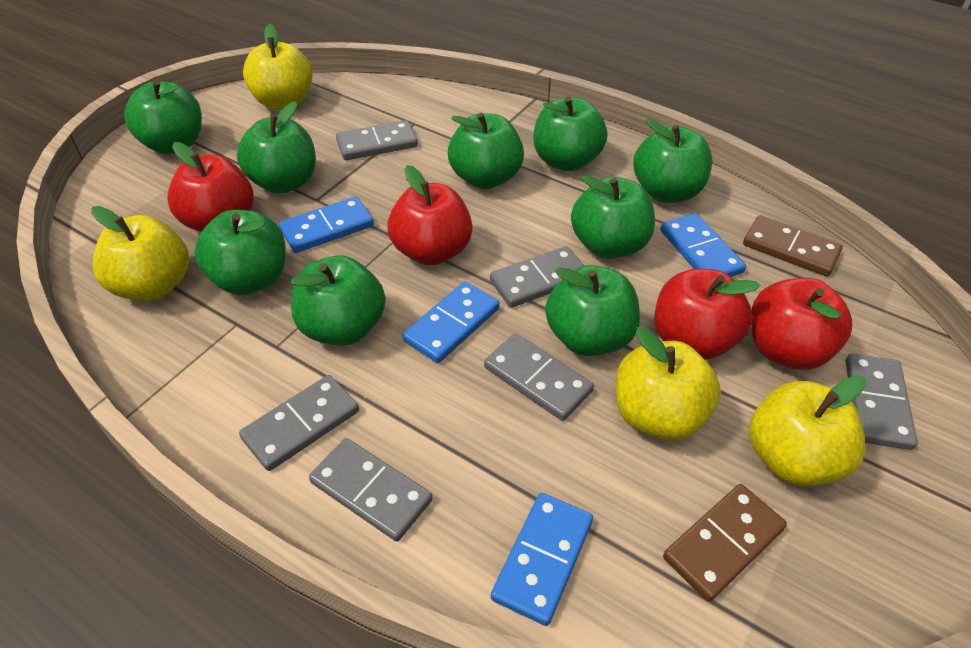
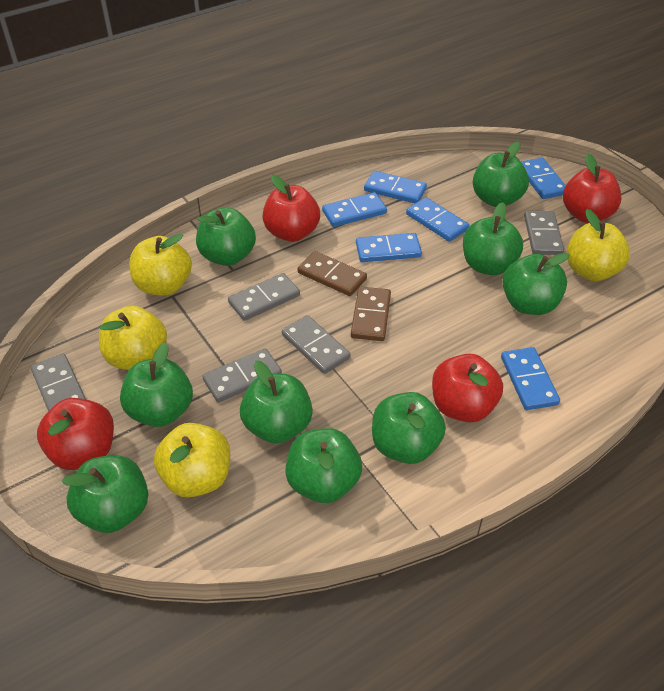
blue domino: [279,197,374,253] [403,281,500,363] [491,493,593,626] [660,213,746,277] = 4 -> [322,192,387,227] [356,233,422,262] [364,171,427,203] [406,197,469,242] [501,347,560,410] [521,158,566,199] = 6
grey domino: [239,375,359,471] [309,438,433,542] [336,120,418,160] [484,333,594,421] [490,246,584,308] [845,353,918,450] = 6 -> [31,354,86,411] [202,348,282,402] [228,273,300,321] [282,315,350,374] [524,211,564,255] = 5

